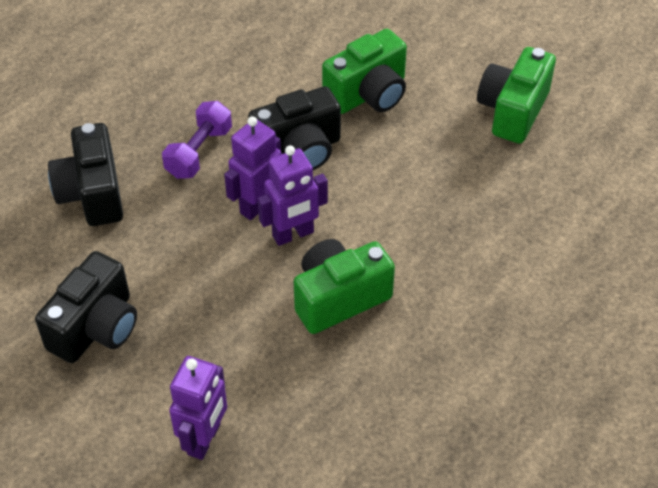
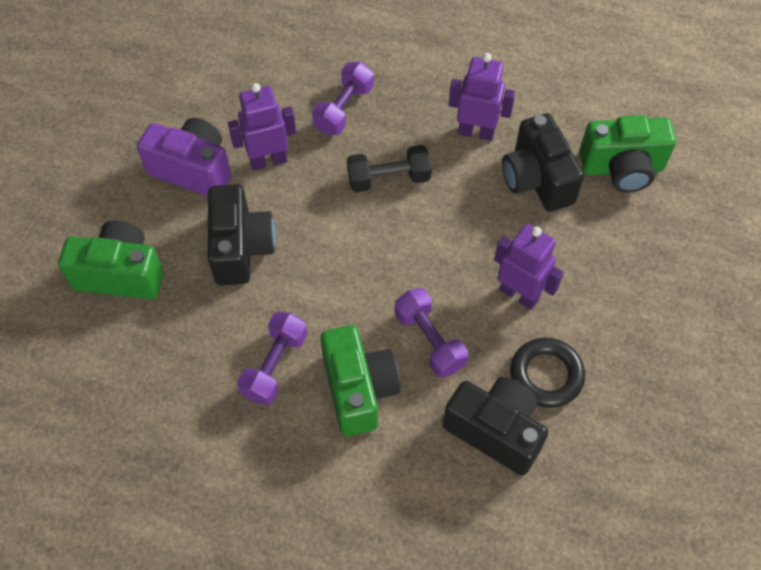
black dumbbell: none = 0 -> [347,145,432,192] = 1
black ring: none = 0 -> [510,338,585,408] = 1
purple camera: none = 0 -> [137,118,231,196] = 1
purple dumbbell: [162,101,232,179] = 1 -> [237,312,307,405] [312,62,374,135] [395,288,468,378] = 3

